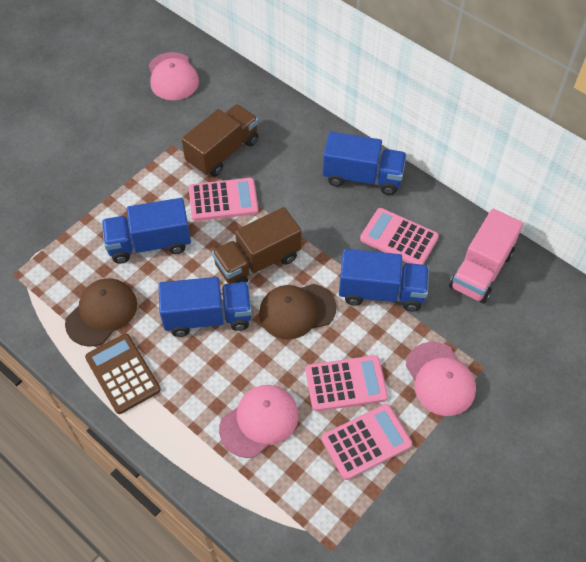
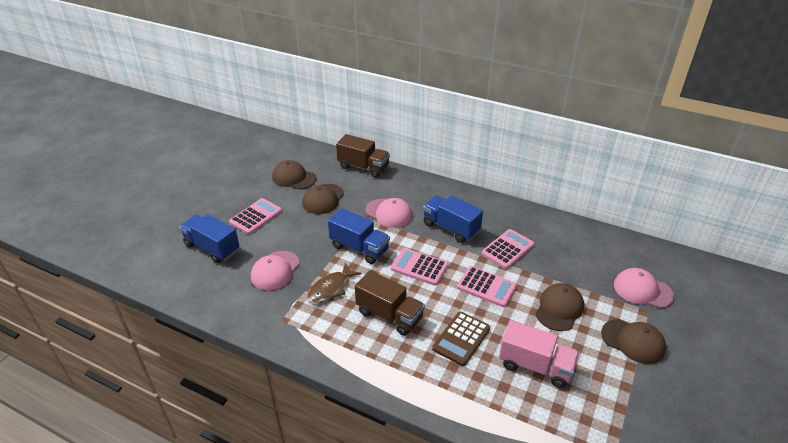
blue truck: [102,198,191,264] [158,277,252,337] [323,132,407,195] [339,249,429,311] = 4 -> [179,214,240,263] [328,208,390,264] [423,195,483,243] = 3
brown cap: [65,278,137,347] [259,284,336,339] = 2 -> [272,160,317,189] [302,184,344,214] [536,283,584,331] [601,319,666,364] = 4
brown fish: none = 0 -> [307,263,362,303] = 1

